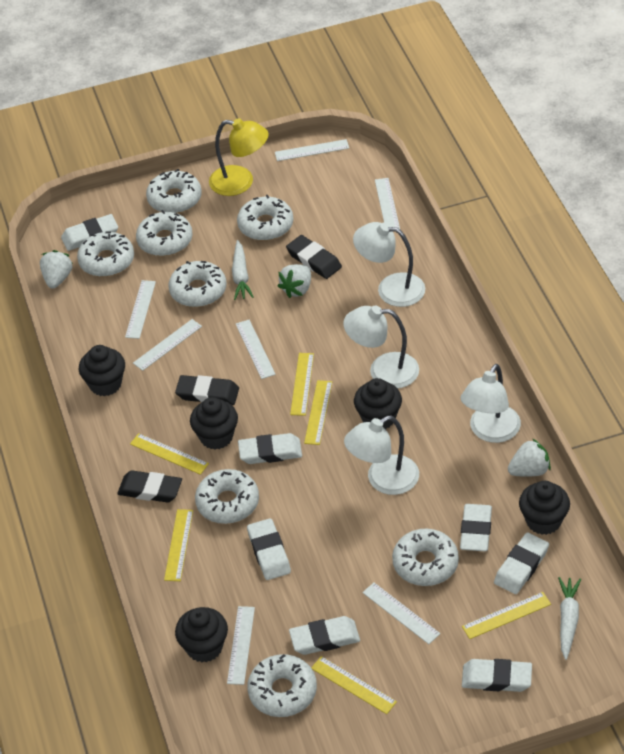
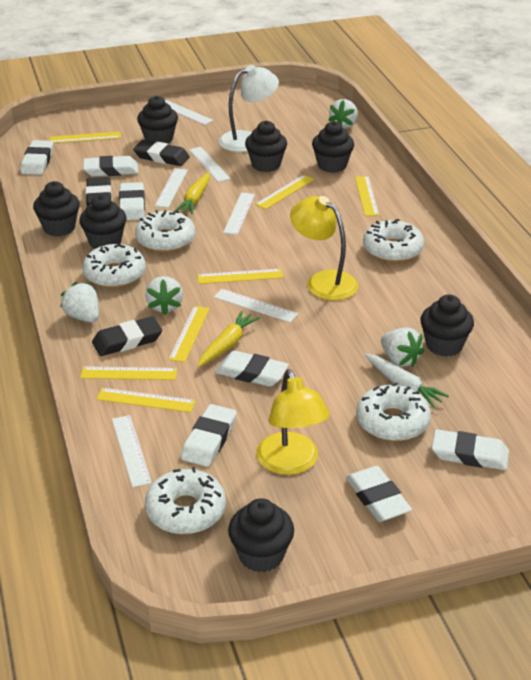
black cupcake: [79,345,125,396] [175,607,228,663] [190,397,238,449] [354,378,402,429] [519,481,570,535] = 5 -> [33,181,80,236] [79,195,127,249] [137,96,178,143] [228,498,294,572] [245,121,287,172] [312,121,354,173] [420,294,474,357] = 7
white carrot: [232,240,254,300] [558,577,581,660] = 2 -> [364,354,449,408] = 1
white donut: [77,231,134,277] [136,210,192,256] [146,169,202,213] [168,261,226,307] [195,469,259,524] [237,195,293,241] [247,654,317,717] [392,529,459,586] = 8 -> [82,244,146,288] [135,210,195,252] [145,467,226,534] [356,382,431,441] [363,219,424,262] = 5
white lamp: [343,306,419,388] [344,416,419,495] [353,222,425,307] [461,364,521,443] = 4 -> [218,65,279,152] = 1
white ruler: [125,280,156,339] [133,319,202,371] [227,606,255,685] [236,320,276,379] [275,139,349,161] [362,583,440,644] [375,178,400,229] = 7 -> [112,415,152,487] [155,168,188,208] [165,100,214,125] [189,147,231,182] [214,289,298,323] [223,192,255,235] = 6
white strawberry: [40,250,73,289] [278,264,311,298] [508,438,551,477] = 3 -> [60,282,99,323] [145,276,183,315] [328,99,358,129] [381,328,424,367] = 4
yellow carrot: none = 0 -> [175,172,210,215] [198,311,260,367] = 2
yellow lamp: [209,118,269,196] = 1 -> [256,369,330,475] [290,196,358,301] = 2
yellow ruler: [130,433,209,475] [164,509,193,581] [290,353,314,416] [304,380,332,445] [311,656,397,714] [462,592,551,639] = 6 -> [50,132,121,143] [80,366,177,380] [97,388,196,413] [168,306,210,362] [197,269,283,284] [255,175,314,209] [355,176,379,216] = 7

